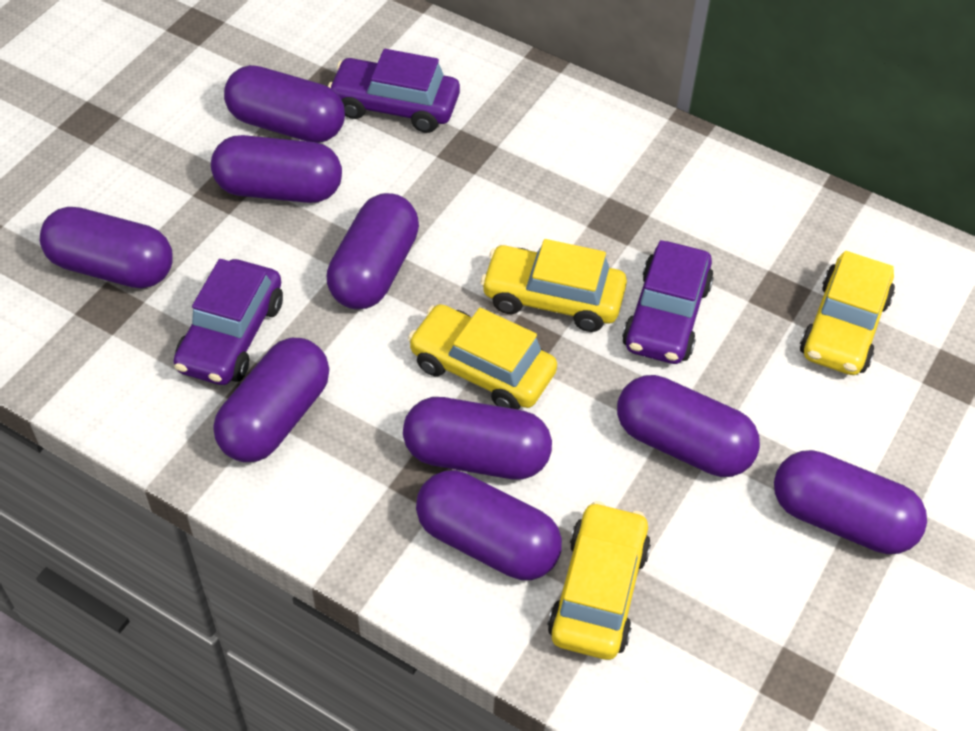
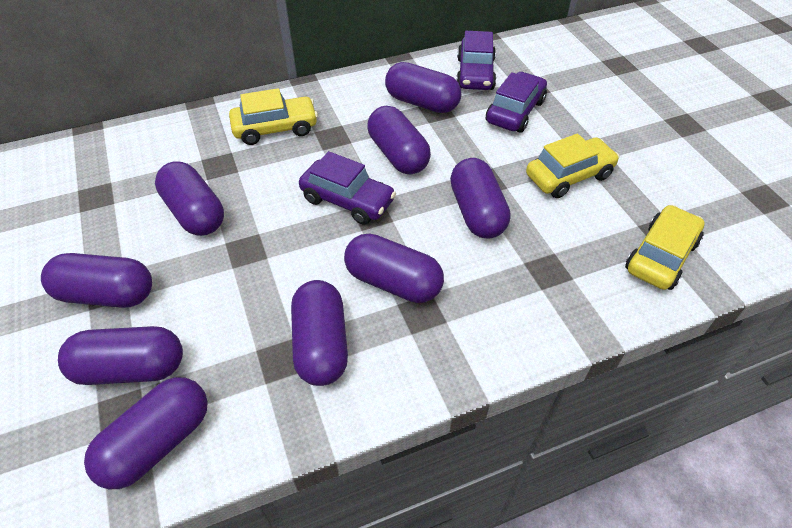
yellow car: [408,304,557,410] [481,239,627,332] [548,501,651,660] [800,251,895,375] = 4 -> [229,88,318,145] [526,134,619,198] [625,205,705,290] = 3

